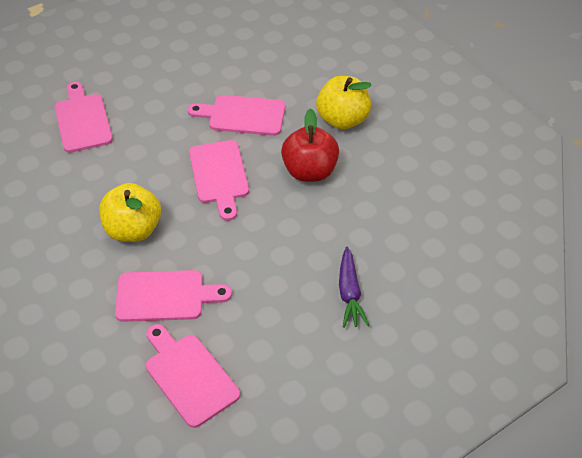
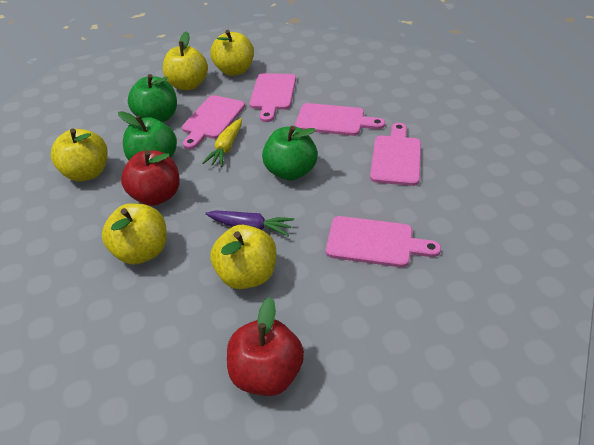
green apple: none = 0 -> [118,111,177,160] [128,74,177,122] [262,126,318,181] = 3
red apple: [281,108,339,182] = 1 -> [121,150,180,206] [227,297,304,396] = 2
yellow apple: [99,183,161,242] [316,76,372,129] = 2 -> [51,128,108,182] [102,203,167,264] [163,31,208,90] [210,30,254,76] [211,225,276,289] = 5
yellow carrot: none = 0 -> [202,118,242,167] = 1

